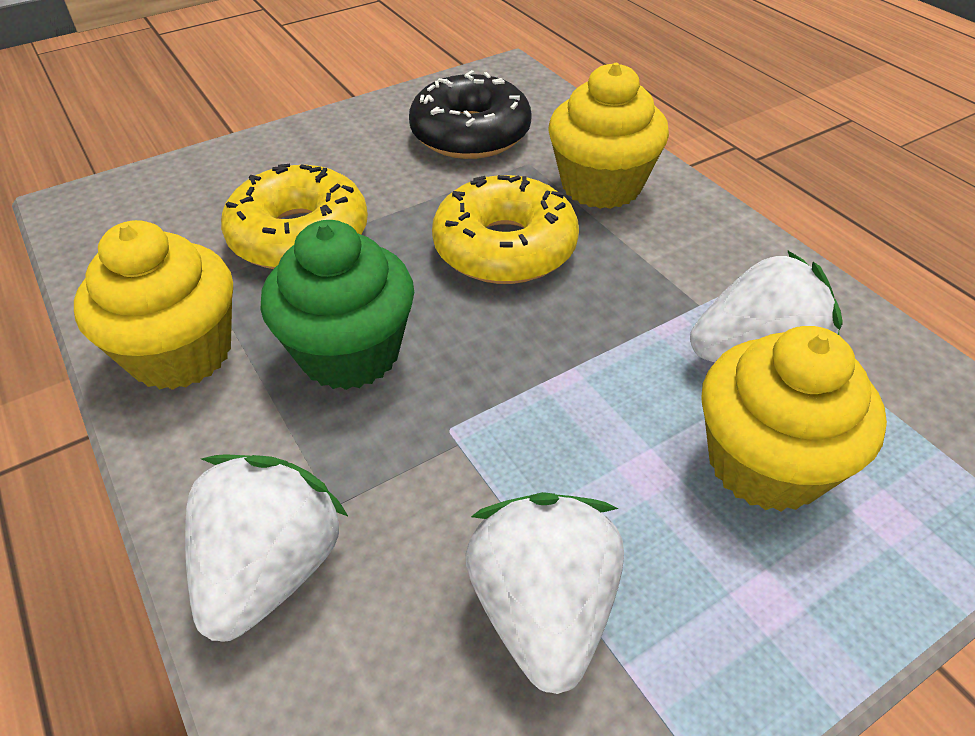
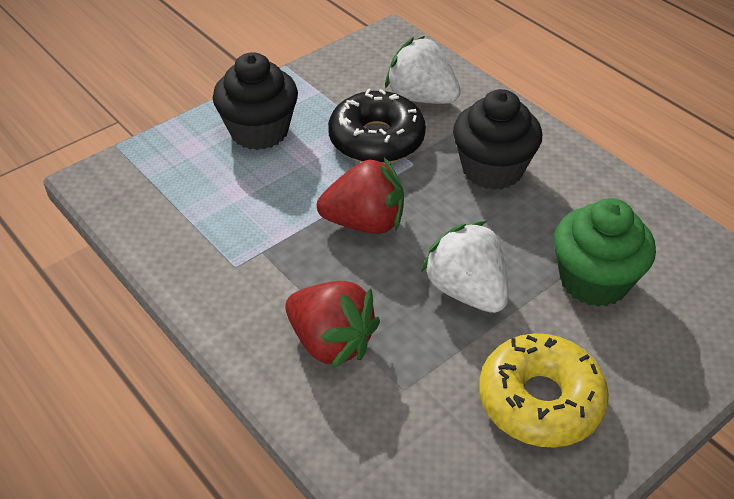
black cupcake: none = 0 -> [213,52,298,150] [453,89,542,190] = 2
red strawberry: none = 0 -> [286,281,380,369] [317,157,404,234] = 2
white strawberry: [185,454,349,642] [466,492,624,694] [690,250,843,362] = 3 -> [385,36,461,104] [421,221,509,313] = 2
yellow cupcake: [74,220,233,390] [548,63,669,209] [701,326,887,512] = 3 -> none = 0
yellow donut: [221,164,368,269] [432,175,579,284] = 2 -> [479,333,609,448] = 1

